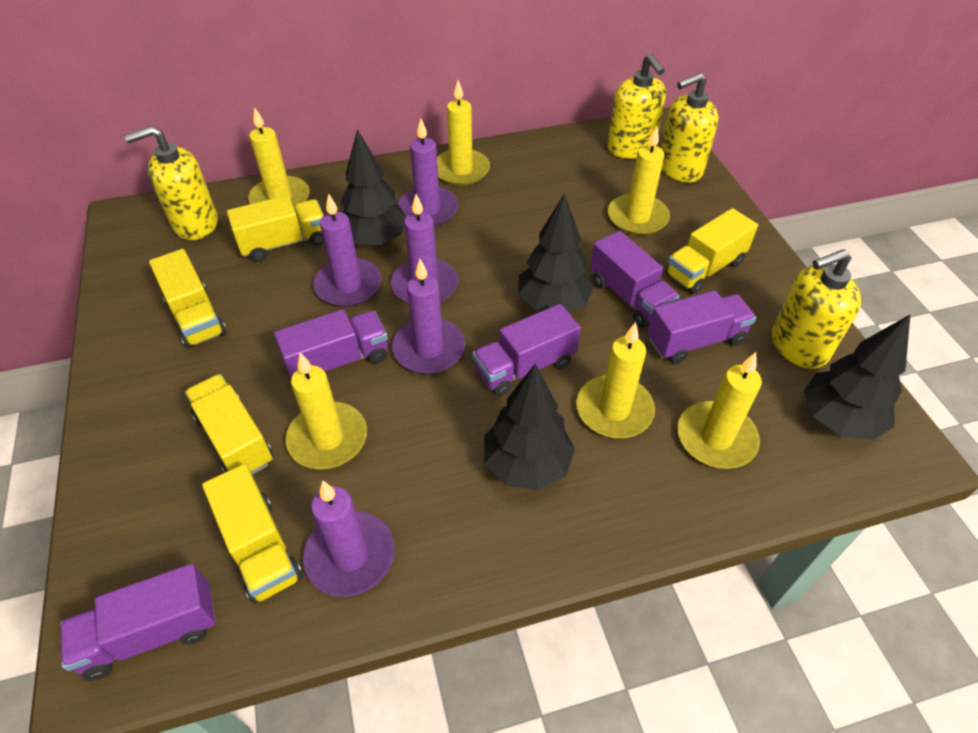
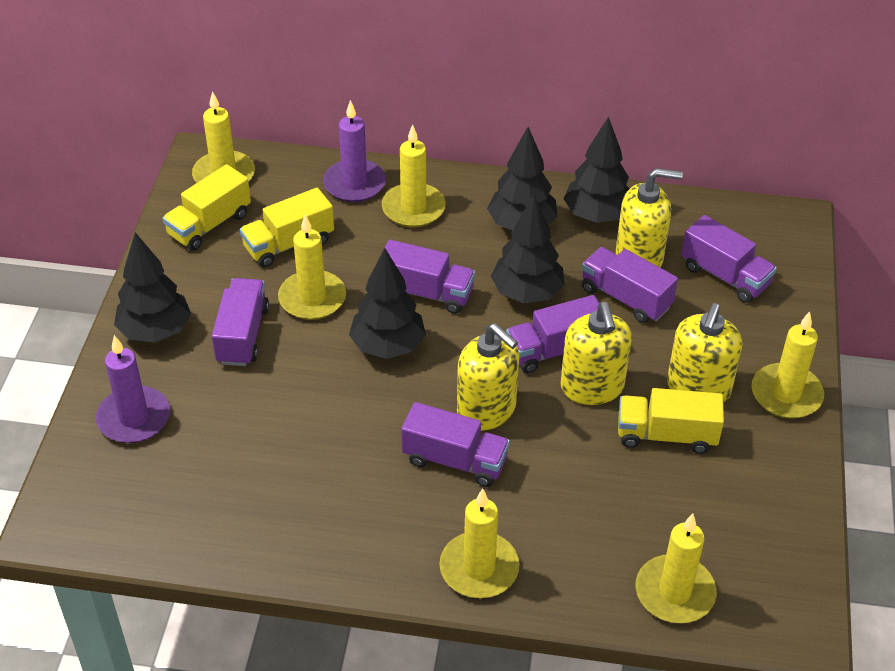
black tree: [340,130,407,246] [484,363,575,490] [518,193,594,312] [804,314,911,440] = 4 -> [114,232,191,343] [349,248,426,359] [487,127,558,230] [491,195,565,303] [564,116,630,223] = 5
purple candle: [303,481,395,597] [313,193,381,307] [391,194,458,304] [392,259,465,374] [398,118,459,226] = 5 -> [96,335,170,443] [323,100,386,202] = 2
purple truck: [60,563,216,681] [274,309,388,379] [473,304,581,396] [590,231,680,327] [647,290,756,364] = 5 -> [212,278,269,366] [379,240,475,314] [401,402,510,487] [506,295,599,373] [582,247,678,323] [681,215,777,303] = 6
yellow truck: [149,249,227,349] [185,374,273,475] [202,464,303,604] [227,195,324,262] [665,208,758,294] = 5 -> [162,164,251,251] [240,188,334,267] [618,388,724,454] = 3

